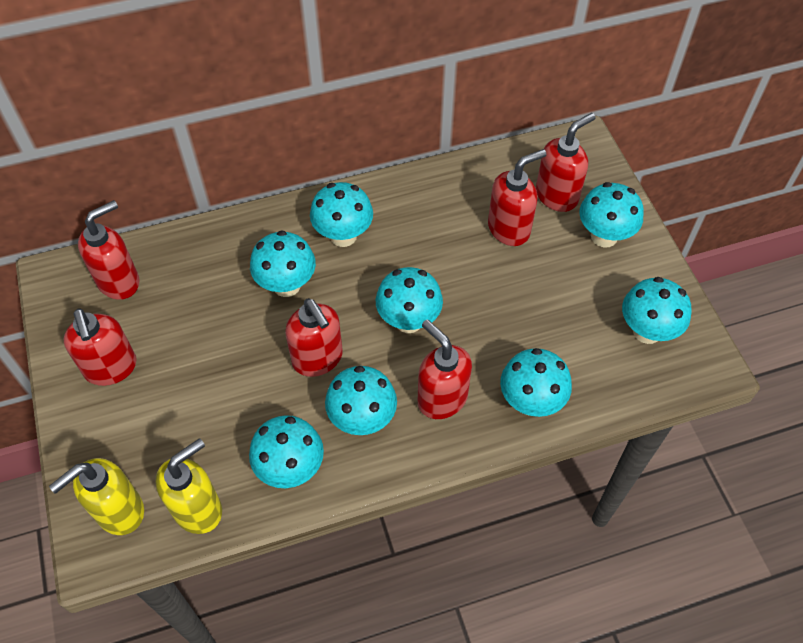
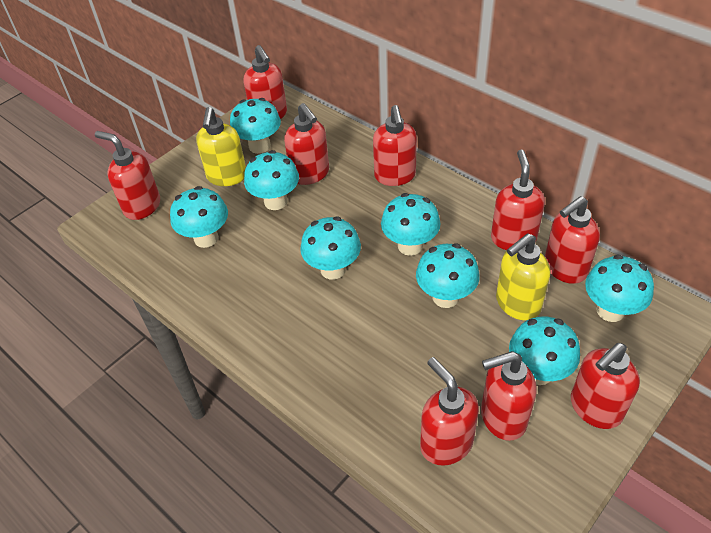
red soap dispenser: [64,308,137,386] [78,200,139,300] [285,298,343,377] [418,320,472,419] [488,149,546,246] [536,113,595,212] = 6 -> [95,131,160,220] [244,45,287,119] [284,103,329,185] [373,105,417,186] [420,357,479,466] [481,351,537,441] [491,150,545,250] [545,196,600,284] [571,343,640,429] = 9

